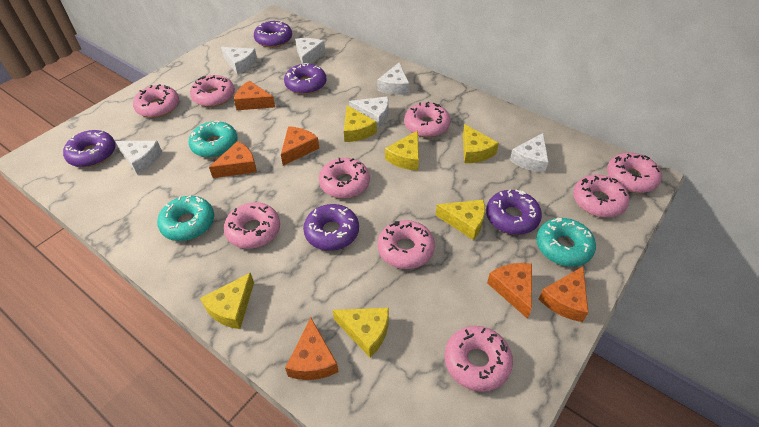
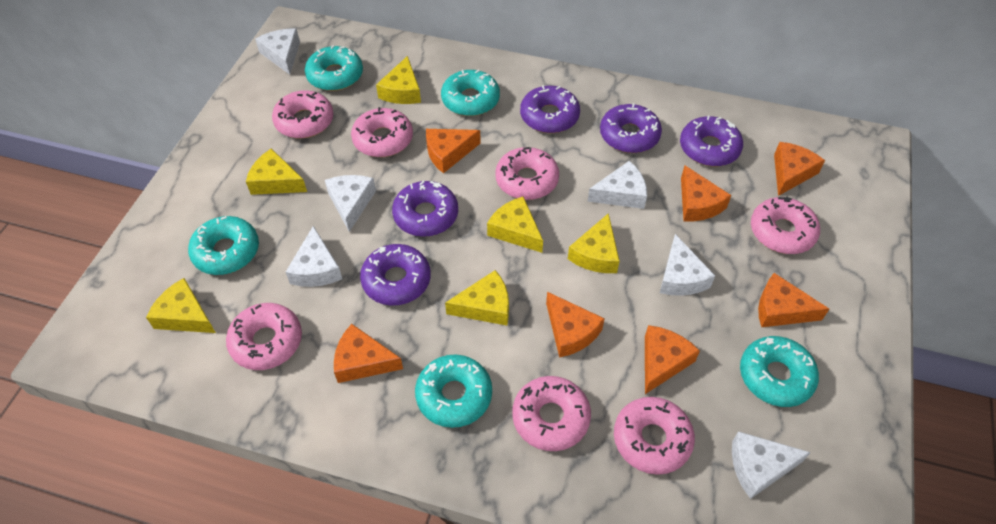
orange cheese: [209,141,257,178] [234,81,275,110] [281,126,319,166] [285,318,338,380] [487,263,532,319] [539,267,588,322] = 6 -> [334,324,403,383] [426,129,481,173] [546,292,605,357] [645,325,700,394] [681,165,732,221] [758,273,829,327] [774,142,825,196] = 7
pink donut: [133,84,179,118] [190,75,235,107] [224,202,280,249] [319,158,370,198] [377,220,435,269] [404,102,450,137] [444,326,513,392] [573,174,629,218] [607,153,662,193] = 9 -> [226,303,302,370] [272,90,334,138] [351,107,413,157] [495,147,559,200] [512,376,591,451] [614,397,695,475] [751,197,820,254] = 7
turquoise donut: [157,195,214,241] [189,121,238,158] [536,218,596,267] = 3 -> [188,216,259,275] [305,45,363,91] [415,354,492,428] [441,69,500,116] [740,336,819,407] = 5

